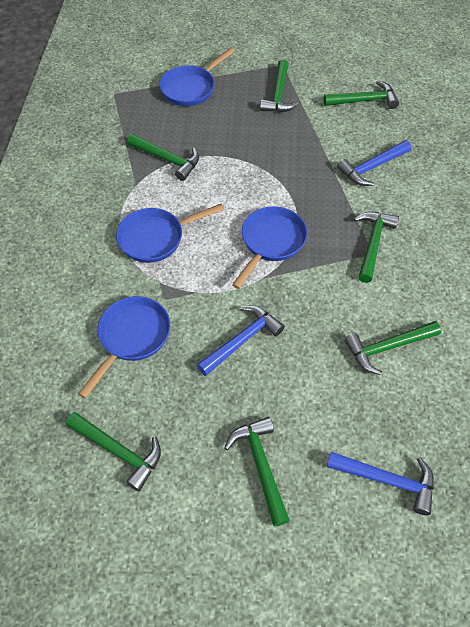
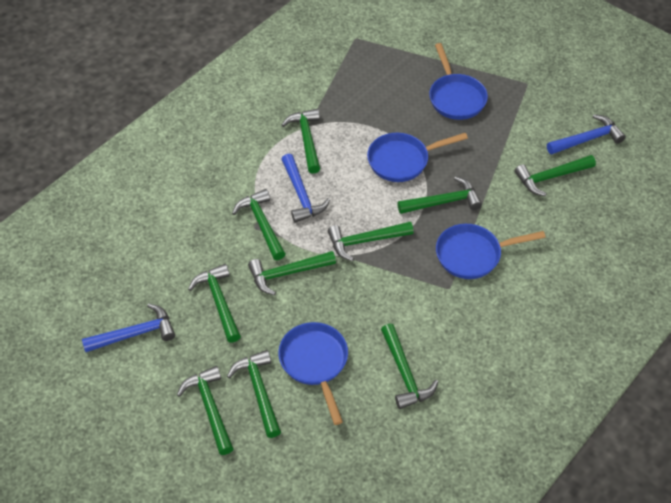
green hammer: [66,412,161,491] [127,134,199,181] [224,417,290,527] [260,60,298,112] [324,80,399,109] [344,321,441,375] [354,212,399,283] = 7 -> [177,366,234,455] [188,264,241,343] [227,350,281,438] [232,189,285,260] [248,251,336,295] [282,109,320,174] [328,222,414,261] [381,324,438,409] [397,176,482,214] [515,155,596,196] = 10

